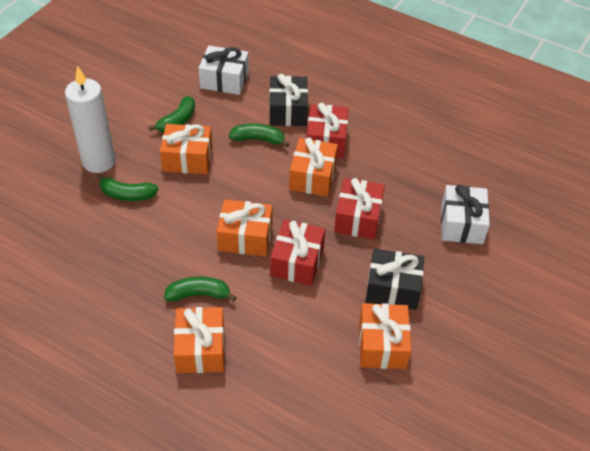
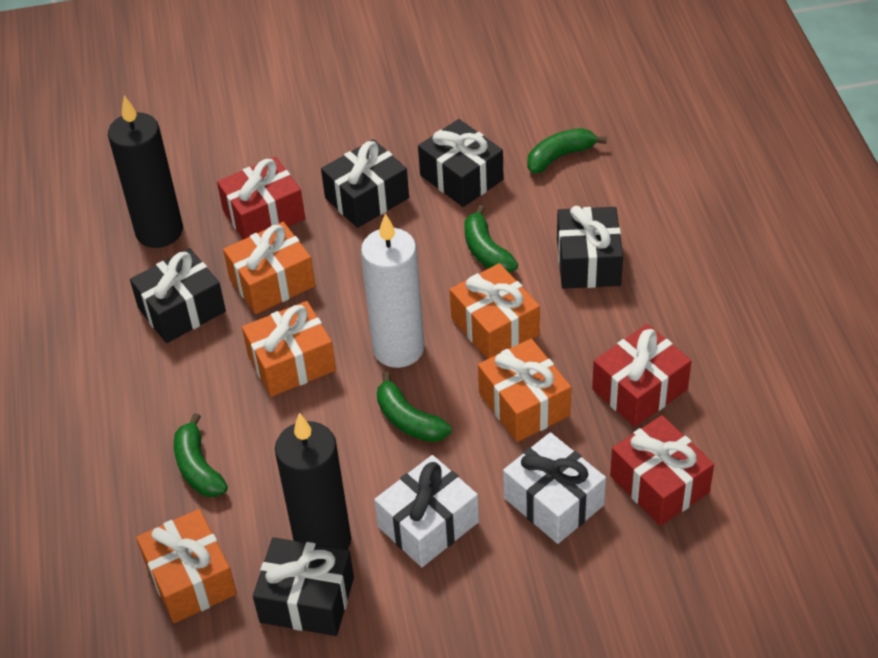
black candle: none = 0 -> [108,96,183,248] [275,413,351,550] = 2
black gift: [269,74,308,126] [366,249,424,310] = 2 -> [130,248,226,343] [253,537,354,636] [321,139,409,228] [418,119,503,207] [557,206,623,289] = 5

